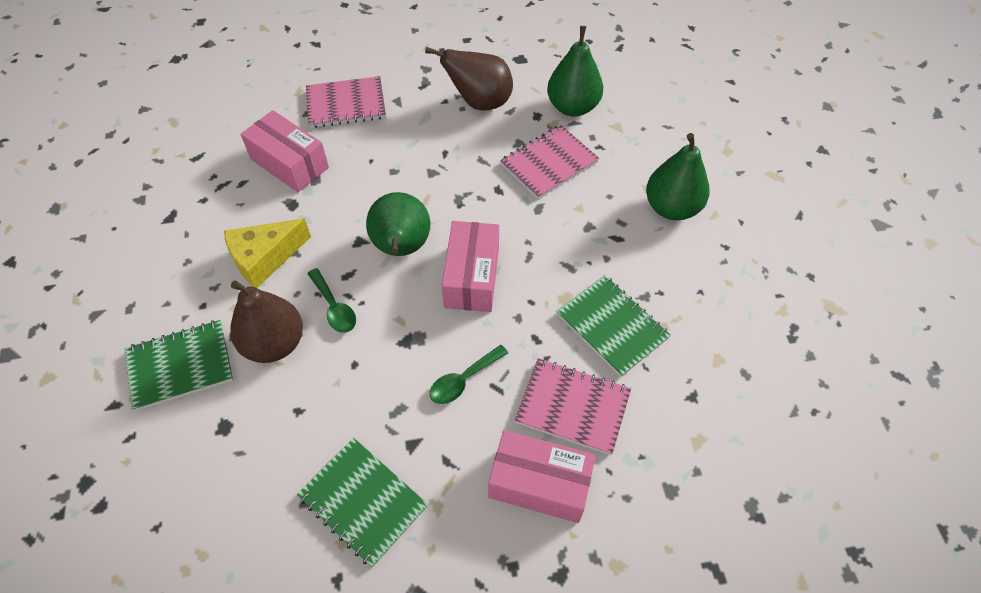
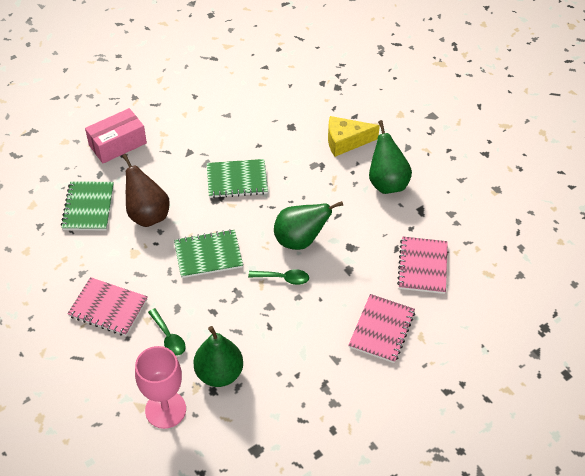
brown pear: [230,281,303,363] [425,47,513,110] = 2 -> [122,154,170,227] = 1
pink box: [241,110,329,192] [442,221,499,312] [488,430,596,523] = 3 -> [85,108,147,163] = 1
pink goblet: none = 0 -> [135,346,186,429] = 1

